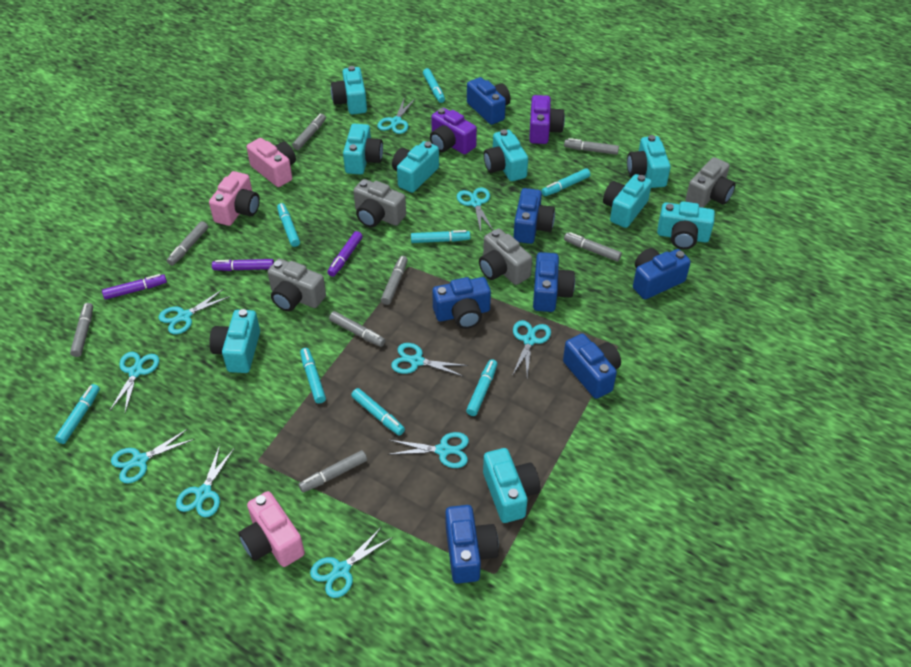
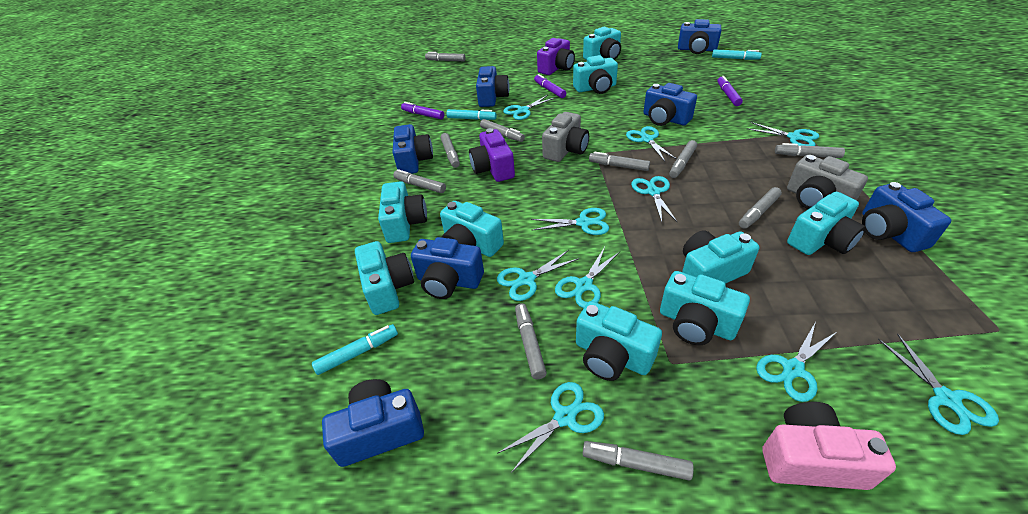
grey camera: [268,259,326,311] [353,179,406,227] [479,228,532,285] [685,157,736,208] = 4 -> [542,112,589,162] [787,155,868,209] = 2
grey marker: [70,303,93,357] [167,221,208,266] [292,114,326,150] [298,450,367,492] [329,311,385,347] [381,256,408,305] [564,138,619,155] [564,232,622,262] = 8 -> [393,169,446,193] [425,52,466,61] [441,133,460,168] [480,119,525,142] [515,303,547,379] [583,441,694,481] [589,152,650,171] [669,140,697,178] [739,187,782,229] [775,143,845,158] = 10
pink camera: [209,171,260,226] [238,491,305,567] [247,138,296,187] = 3 -> [762,402,896,490] = 1
turquoise marker: [55,384,100,444] [277,203,300,247] [300,348,326,404] [351,388,405,436] [411,230,470,243] [423,68,445,103] [466,359,497,416] [541,168,590,196] = 8 -> [312,324,398,375] [447,109,497,120] [712,49,762,60] = 3

